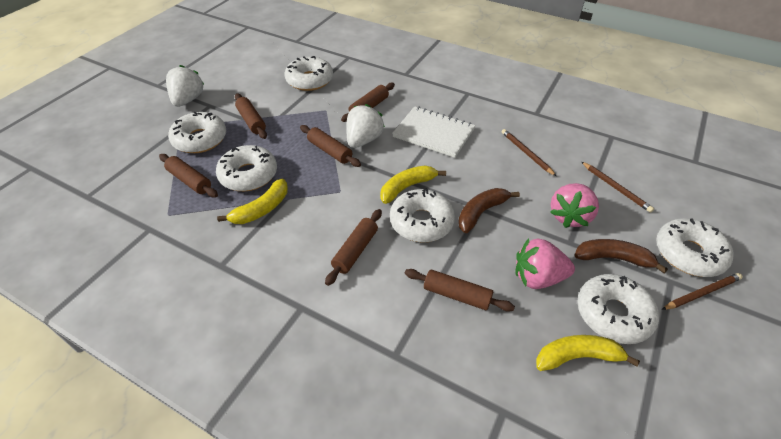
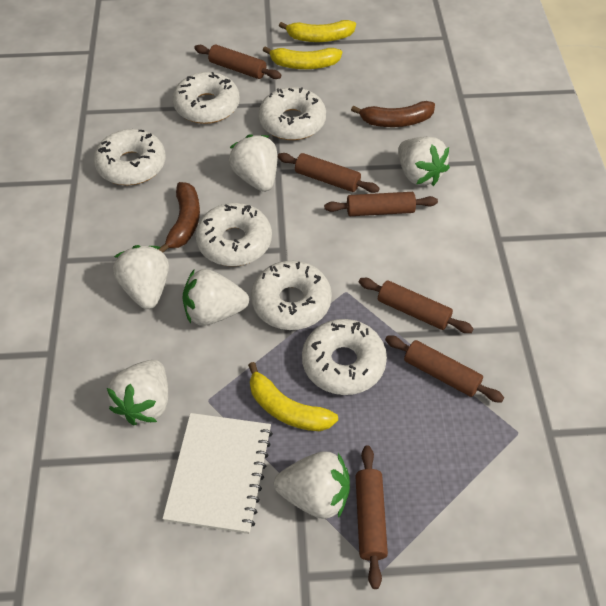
brown pencil: [501,129,556,176] [582,162,654,213] [662,273,743,310] = 3 -> none = 0
pink strawberry: [515,238,575,289] [550,183,599,228] = 2 -> none = 0
white strawberry: [166,65,204,107] [346,104,385,148] = 2 -> [107,360,168,425] [113,245,169,309] [182,269,249,326] [229,134,277,192] [274,452,350,519] [398,137,450,186] = 6

